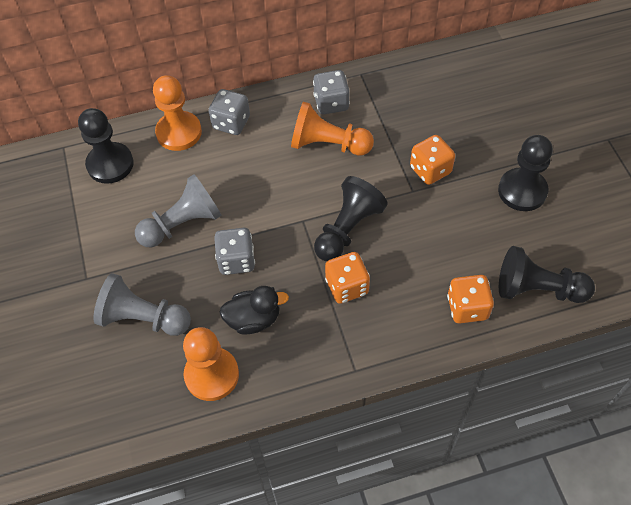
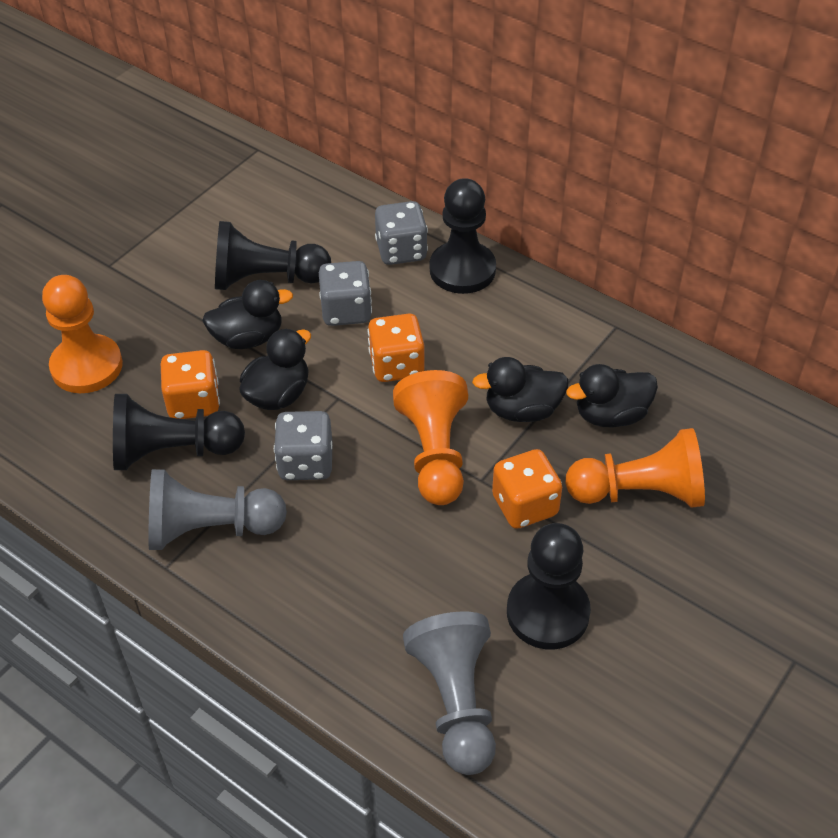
black duck: [219,286,289,335] = 1 -> [202,280,293,349] [239,329,311,410] [472,357,569,422] [566,364,658,427] = 4

